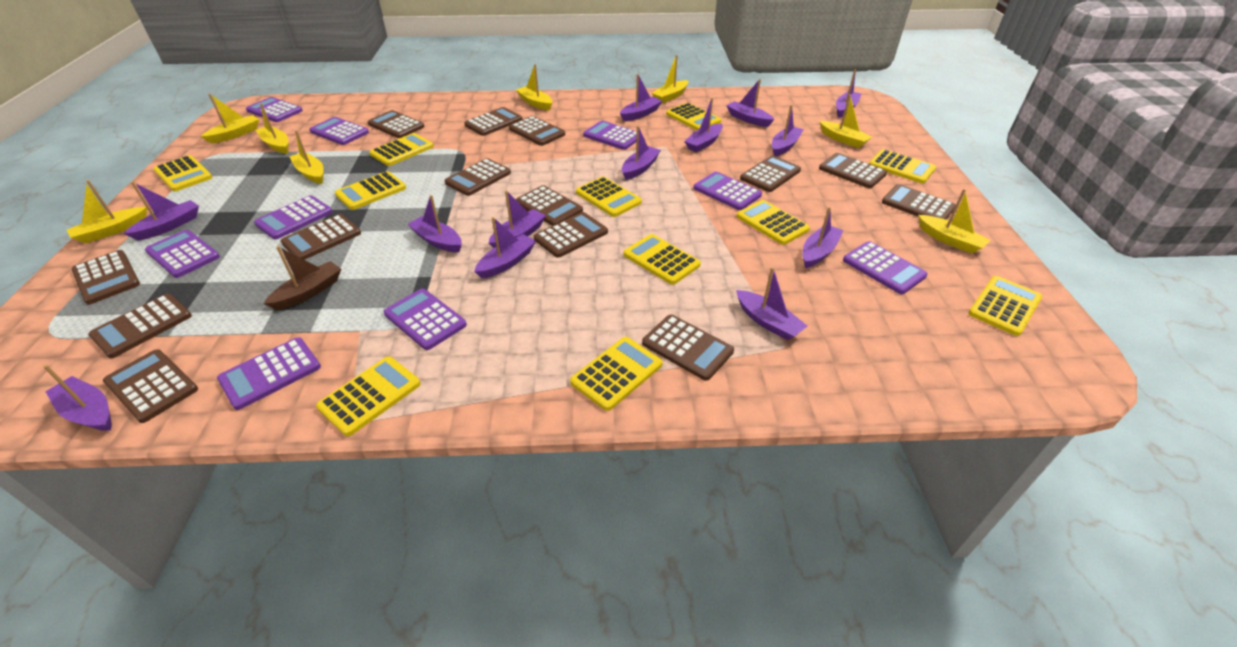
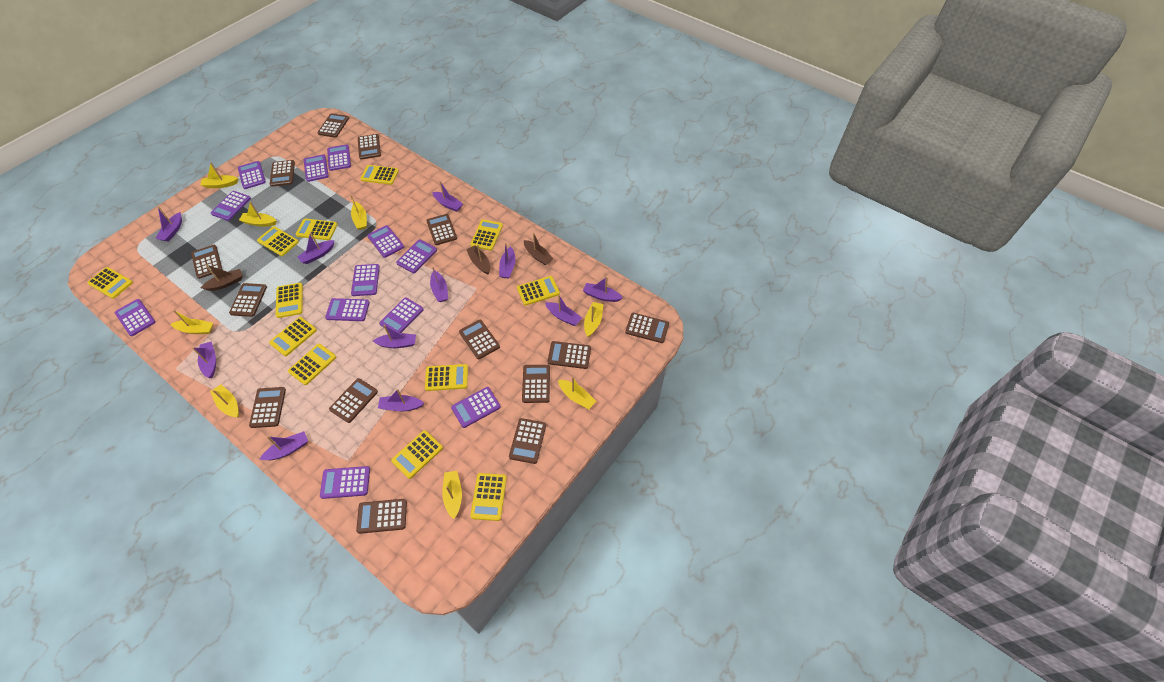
brown boat: [264,246,341,310] = 1 -> [201,264,243,291] [466,245,490,274] [524,232,553,265] = 3
purple boat: [43,365,112,431] [123,181,199,241] [408,195,462,253] [474,217,536,279] [489,190,546,248] [620,74,662,121] [622,126,661,180] [684,98,723,152] [726,79,774,127] [736,267,807,340] [772,105,804,156] [802,207,844,268] [836,70,861,118] = 13 -> [156,206,182,242] [192,341,216,378] [259,431,308,460] [297,232,334,264] [373,325,416,348] [378,389,424,411] [430,267,448,302] [432,181,463,212] [499,243,515,278] [545,295,582,326] [583,277,623,302] = 11
purple calculator: [145,230,220,278] [217,337,321,410] [246,97,303,122] [254,195,333,240] [309,117,369,145] [383,289,467,350] [583,121,643,150] [693,172,762,210] [843,241,928,294] = 9 -> [115,299,155,336] [211,191,251,221] [238,161,266,189] [304,154,329,182] [320,466,370,499] [325,298,370,321] [327,144,351,171] [351,264,380,296] [367,225,404,258] [379,297,424,333] [396,240,437,273] [451,387,501,428] = 12
yellow calculator: [153,155,213,191] [316,356,421,436] [335,171,406,210] [369,133,434,166] [570,337,663,411] [576,177,642,217] [623,234,701,285] [666,103,722,130] [736,200,810,245] [869,149,936,183] [968,276,1042,336] = 11 -> [87,267,133,299] [257,226,299,256] [269,317,317,356] [276,283,303,318] [288,344,336,385] [296,218,338,240] [360,165,399,185] [391,430,443,479] [425,364,468,391] [470,219,503,251] [470,473,507,521] [517,276,560,306] = 12

